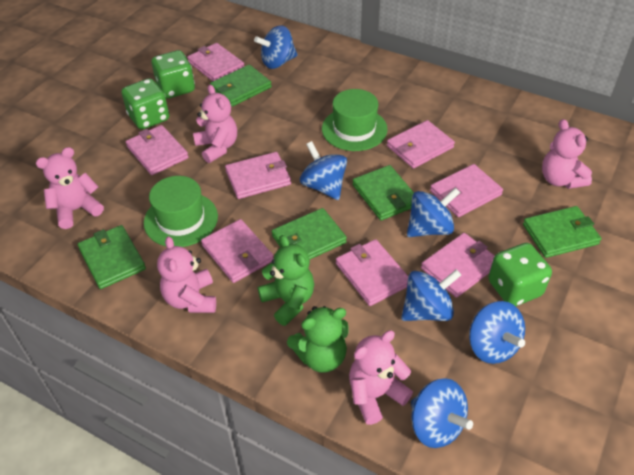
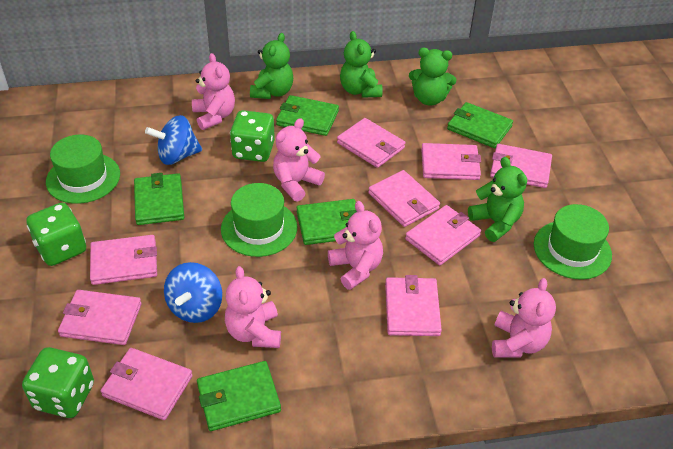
blue spinning top: [254,25,298,69] [300,141,347,200] [401,269,461,321] [407,188,460,237] [411,378,473,448] [469,301,525,364] = 6 -> [145,115,202,165] [164,262,222,323] = 2
green hat: [144,176,218,247] [322,89,388,151] = 2 -> [46,135,120,204] [221,183,297,257] [534,204,612,280] = 3
green teddy bear: [258,235,314,326] [287,306,349,373] = 2 -> [250,33,293,99] [340,31,383,98] [409,48,457,106] [468,157,527,242] = 4
pink wallet: [126,125,189,175] [187,43,244,81] [201,219,274,283] [225,152,291,199] [336,239,408,306] [387,120,455,169] [421,233,495,298] [430,164,503,217] = 8 -> [58,290,142,345] [90,235,157,285] [101,348,193,420] [337,118,405,168] [368,170,440,227] [385,275,442,336] [405,205,481,265] [421,143,481,180] [490,144,552,188] = 9

